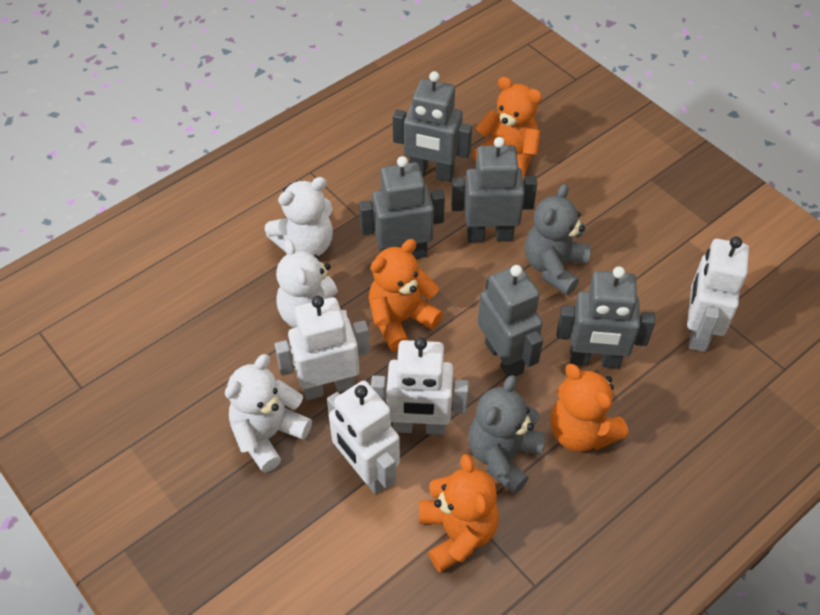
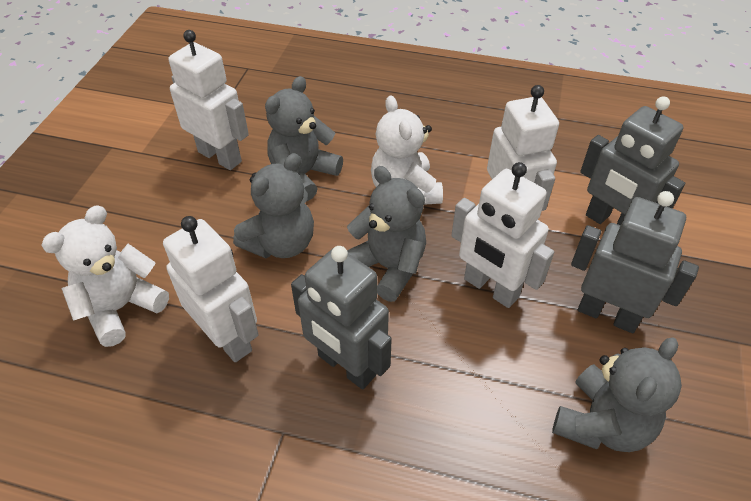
grey robot: [359,156,445,259] [393,71,472,182] [451,137,537,242] [478,265,543,378] [557,266,655,368] = 5 -> [291,246,392,389] [571,191,699,333] [580,96,685,225] = 3
grey teddy bear: [468,375,545,494] [525,184,591,295] = 2 -> [233,153,314,258] [265,76,343,201] [347,166,426,302] [552,337,682,452] = 4
orange teddy bear: [369,239,443,351] [419,454,499,572] [472,77,542,178] [550,364,629,452] = 4 -> none = 0
white teddy bear: [225,354,312,473] [264,177,333,256] [276,239,347,328] = 3 -> [41,205,169,347] [371,96,443,205] = 2

